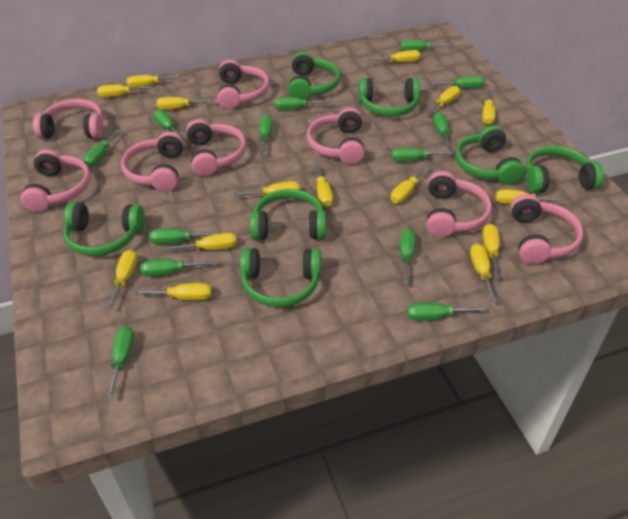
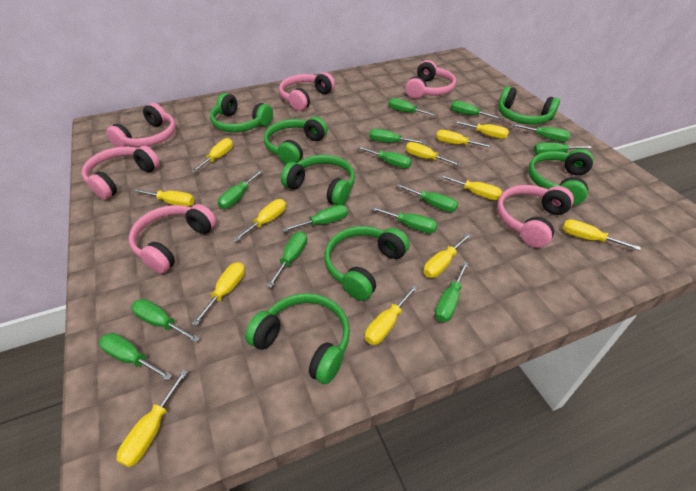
green screwdriver: [83,129,121,167] [107,326,134,399] [140,259,215,277] [149,228,221,244] [153,110,186,142] [259,115,272,154] [275,97,331,110] [391,148,454,162] [400,40,452,51] [400,228,415,284] [407,303,486,321] [429,76,485,88] [433,112,453,151] = 13 -> [99,333,172,380] [131,299,200,343] [218,170,263,209] [267,231,307,288] [282,205,348,232] [357,146,412,168] [369,129,425,144] [371,207,437,233] [388,98,437,116] [396,184,458,212] [435,262,469,322] [451,101,502,119] [512,124,570,142] [533,142,592,155] = 14
pink headphones: [20,149,91,212] [33,99,103,139] [121,131,184,192] [186,119,246,177] [217,60,270,109] [307,107,365,164] [426,171,492,237] [511,194,584,264] = 8 -> [82,146,160,200] [106,103,176,147] [129,204,216,274] [279,72,335,111] [405,60,456,99] [497,185,574,248] = 6
yellow screwdriver: [97,85,154,97] [107,250,137,309] [126,75,182,88] [134,283,212,300] [157,97,214,110] [165,233,237,251] [234,181,300,196] [314,162,333,207] [369,50,420,62] [391,165,430,203] [424,86,460,114] [470,244,497,302] [482,89,495,125] [483,224,500,279] [496,189,565,204] = 15 -> [117,370,188,467] [133,189,194,207] [191,138,233,173] [192,262,245,326] [233,199,286,242] [365,285,418,345] [406,142,461,166] [423,233,472,278] [436,130,493,148] [439,175,502,200] [454,121,509,139] [562,219,641,251] = 12

